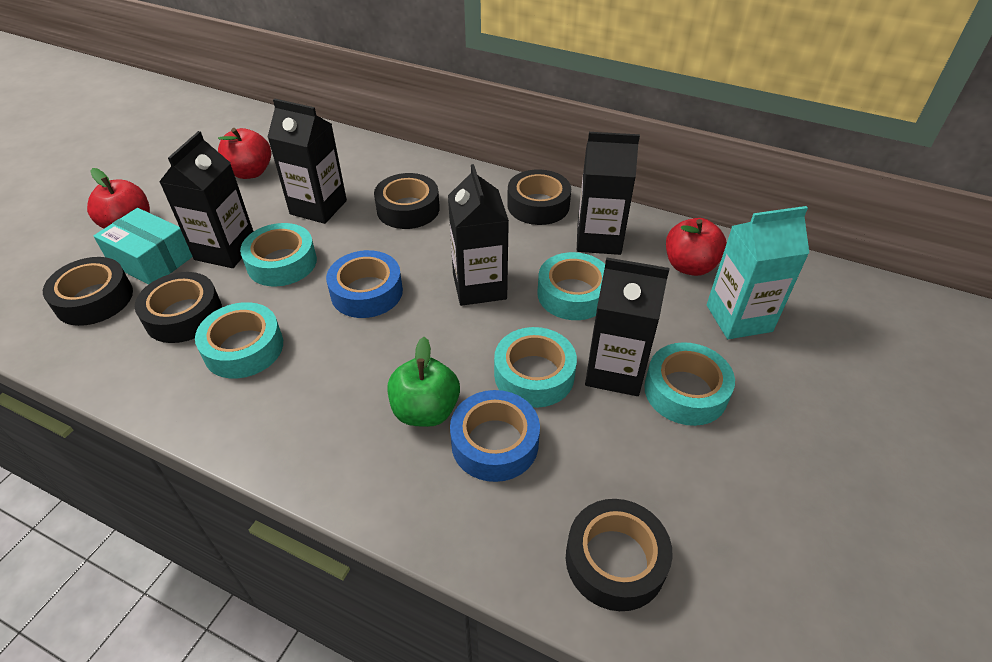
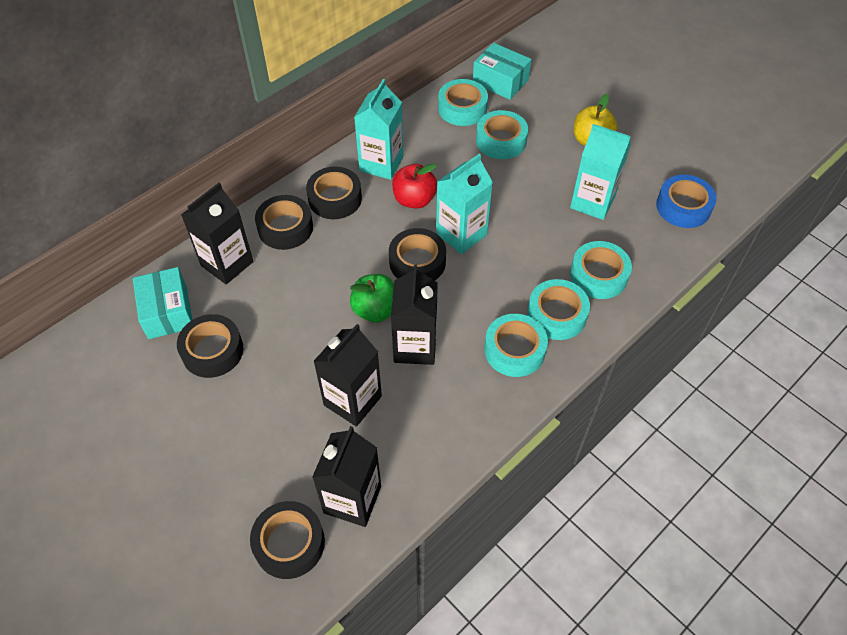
black carton: [159,131,254,268] [267,98,347,224] [448,164,509,306] [577,132,640,255] [585,257,669,396] = 5 -> [181,183,253,285] [312,426,381,527] [313,324,382,427] [391,265,438,365] = 4
blue tape: [326,250,403,318] [450,390,540,482] = 2 -> [656,175,717,228] = 1
red apple: [87,168,150,228] [218,128,271,179] [666,218,727,276] = 3 -> [392,163,437,208] = 1
turquoise box: [94,208,193,285] = 1 -> [133,267,193,339] [473,43,531,100] = 2
turquoise carton: [707,206,809,339] = 1 -> [354,79,403,180] [436,154,493,254] [570,124,631,220] = 3
yellow apple: none = 0 -> [574,94,617,146] = 1

